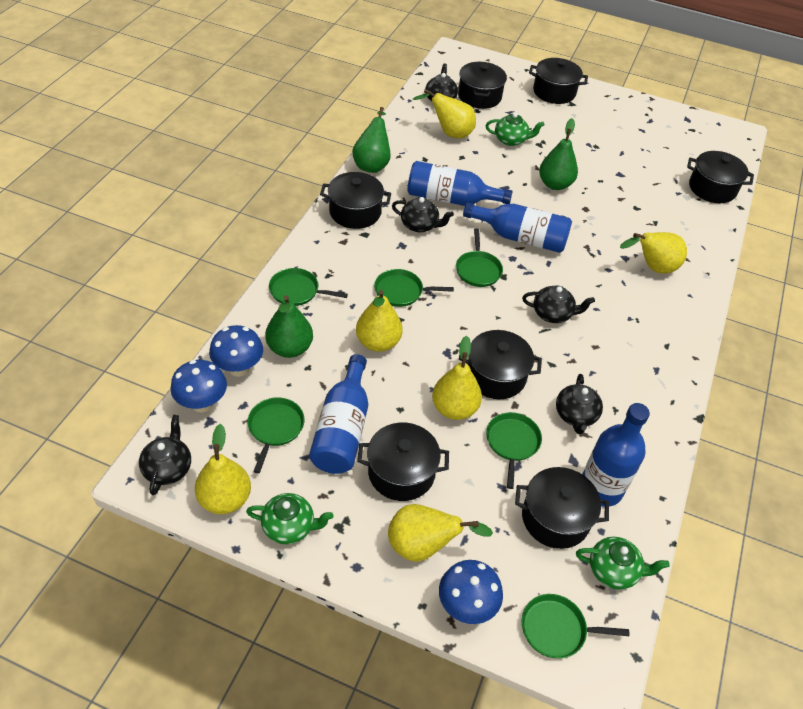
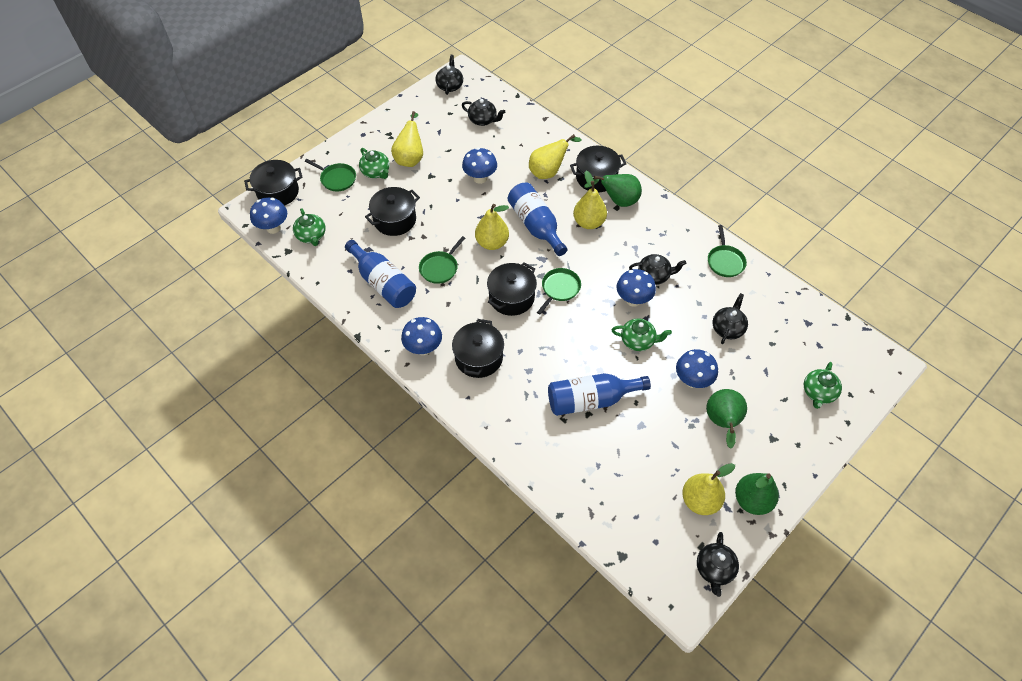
black pot: [320,172,391,229] [357,423,449,501] [458,61,507,109] [459,330,542,399] [515,467,609,549] [529,58,588,104] [687,151,754,203] = 7 -> [244,160,303,206] [365,187,420,236] [452,319,504,378] [487,262,537,316] [570,146,626,193] = 5
blue bottle: [309,354,368,474] [408,161,513,206] [463,202,572,253] [582,403,650,507] = 4 -> [345,240,416,308] [508,183,567,256] [548,373,651,416] = 3
blue mushroom: [170,360,227,413] [209,325,263,377] [439,560,503,624] = 3 -> [250,197,287,234] [401,317,442,355] [462,148,497,184] [616,269,656,307] [676,349,718,388] = 5
green pan: [247,397,304,473] [269,268,348,306] [374,269,454,307] [456,228,503,287] [486,412,542,489] [522,594,629,658] = 6 -> [305,159,356,191] [419,236,465,284] [537,268,581,315] [708,225,747,277] = 4
green teapot: [246,493,334,544] [485,113,545,146] [576,537,670,590] = 3 -> [293,208,326,246] [359,148,390,179] [612,318,672,351] [804,362,842,409] = 4
yellow pear: [195,424,251,514] [356,290,402,352] [388,504,493,562] [413,89,476,138] [432,336,482,420] [620,232,687,274] = 6 -> [391,111,423,167] [475,204,509,250] [529,134,582,179] [573,171,607,229] [682,463,735,515] = 5

